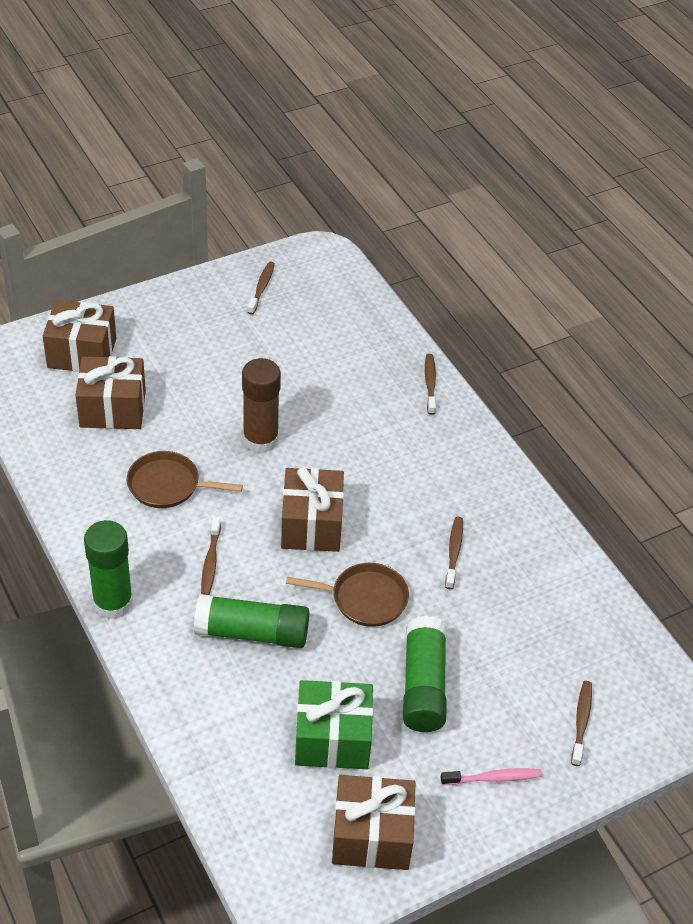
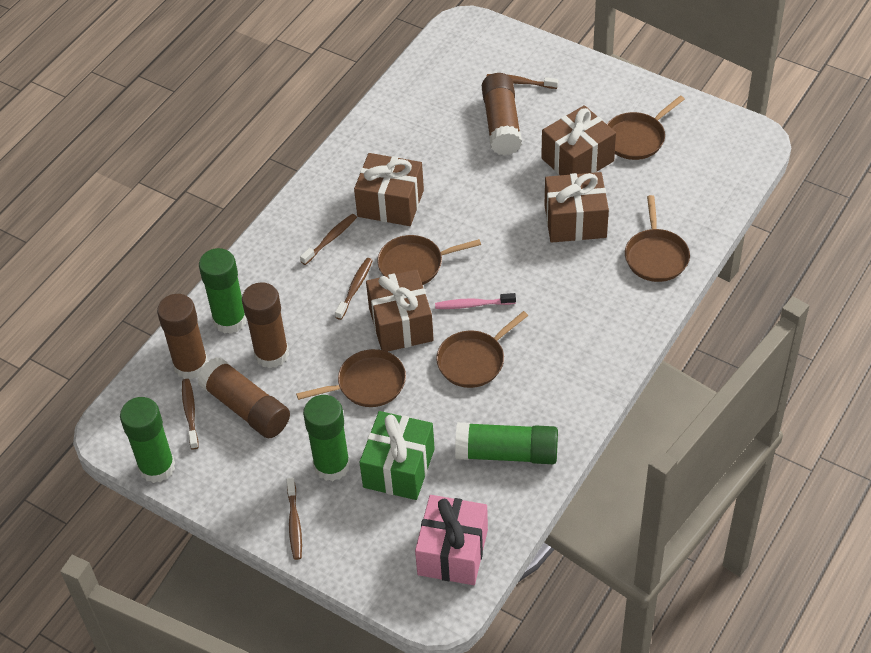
brown glue stick: [242,358,281,453] = 1 -> [157,294,208,379] [197,357,290,438] [242,282,289,368] [482,73,522,156] = 4
brown pan: [127,451,243,508] [286,563,409,627] = 2 -> [296,349,406,407] [377,235,481,285] [436,311,528,388] [607,95,685,160] [625,195,690,282] = 5
green glue stick: [84,520,133,619] [194,594,309,648] [403,615,447,732] = 3 -> [120,397,175,483] [199,248,247,334] [303,395,350,481] [455,422,558,464] = 4
pink gift: none = 0 -> [415,495,488,585] = 1

